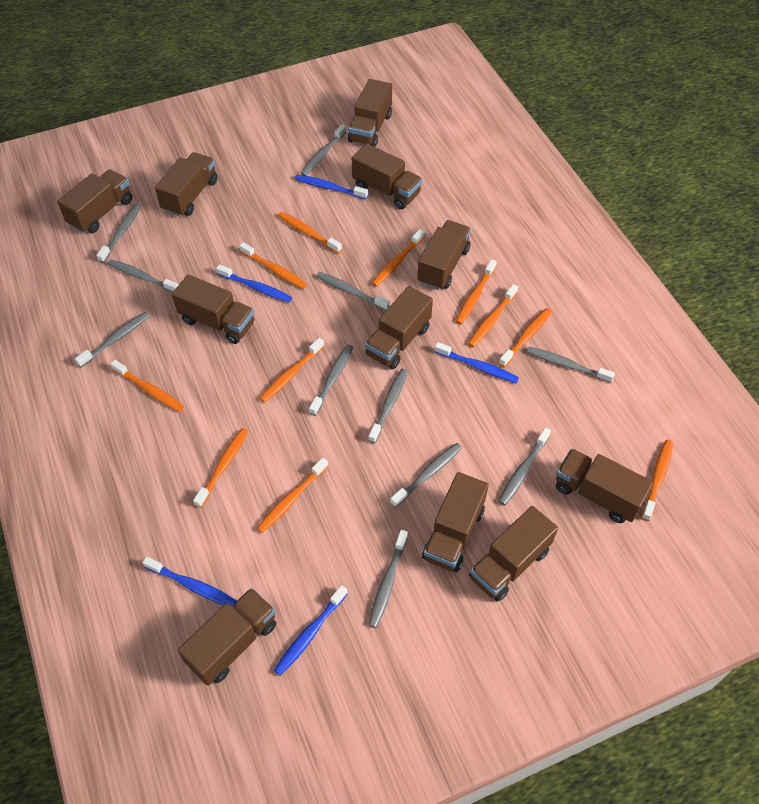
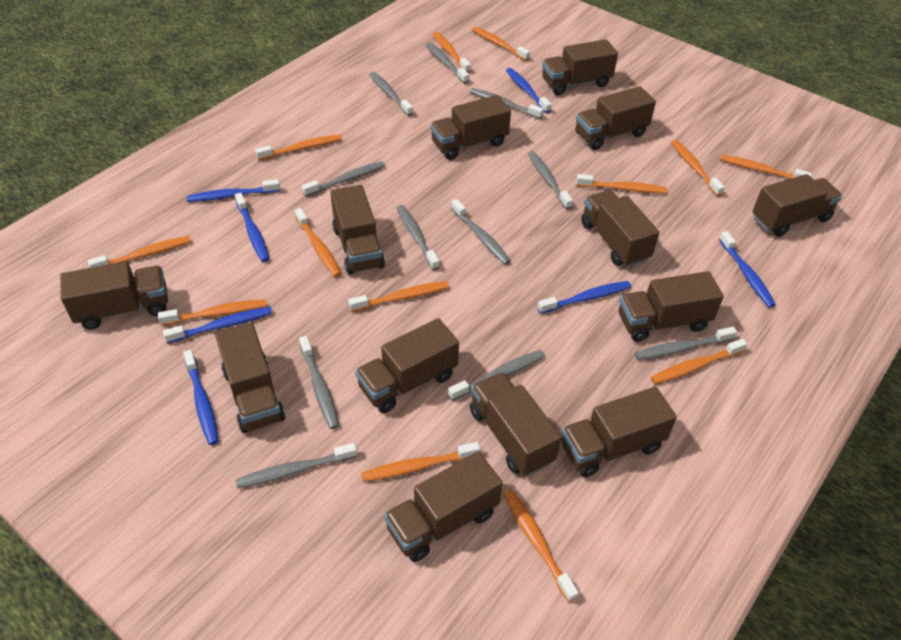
blue toothbrush: [142,557,237,607] [216,264,292,302] [274,585,348,676] [295,175,368,199] [435,342,519,383] = 5 -> [163,307,272,343] [183,349,219,445] [186,179,280,202] [235,193,269,262] [506,68,552,113] [538,281,631,314] [719,231,776,308] = 7
brown truck: [57,169,132,233] [155,152,218,217] [172,275,254,344] [178,588,276,686] [348,79,392,147] [352,143,422,209] [365,286,433,369] [417,220,471,290] [422,472,489,572] [469,506,558,602] [556,449,653,523] = 11 -> [60,261,168,329] [215,323,285,433] [330,185,385,274] [355,318,459,413] [384,452,503,562] [430,95,511,160] [470,372,561,476] [542,39,618,95] [561,387,677,477] [575,86,656,150] [581,190,659,267] [619,271,724,342] [752,174,842,237] = 13
orange toothbrush: [111,360,184,412] [193,428,248,508] [240,242,307,289] [257,457,328,533] [259,338,324,403] [278,212,342,253] [372,229,425,287] [456,259,497,324] [468,284,518,347] [499,308,552,367] [641,440,673,521] = 11 -> [88,236,191,268] [158,299,267,325] [255,135,342,160] [295,208,341,277] [348,281,449,312] [361,442,480,482] [433,32,471,73] [472,27,530,61] [504,489,579,602] [576,174,667,194] [651,338,748,384] [671,140,725,196] [720,155,812,179] = 13

